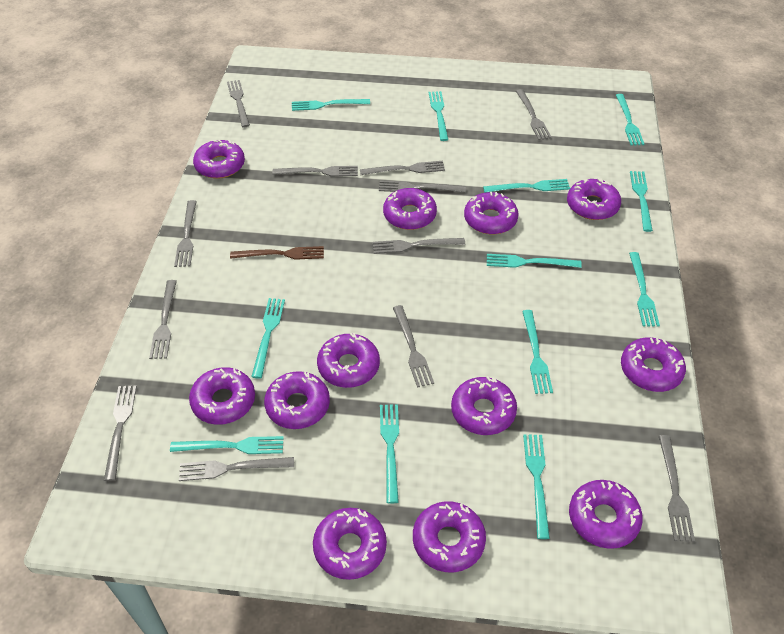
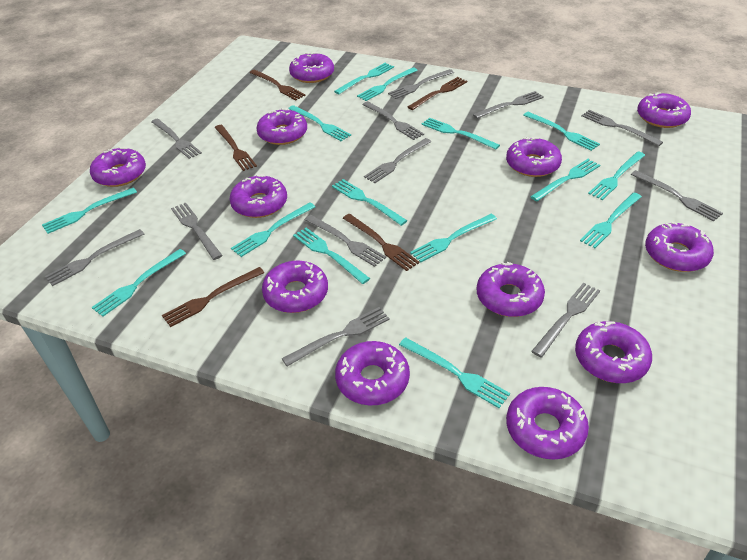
brown fork: [230,246,324,260] = 1 -> [162,267,264,327] [215,125,257,171] [249,69,306,100] [343,214,420,271] [408,77,467,110] = 5
turquoise fork: [170,436,284,454] [251,298,285,379] [292,99,370,111] [380,404,399,504] [429,91,448,141] [483,179,570,193] [487,254,582,268] [522,310,553,394] [523,435,550,539] [616,94,644,146] [629,252,660,326] [630,171,653,232] = 12 -> [42,188,137,234] [91,249,186,316] [231,202,315,257] [288,105,351,141] [293,228,370,284] [332,179,408,226] [334,63,394,94] [357,68,418,101] [399,337,510,408] [410,214,497,262] [422,118,500,150] [523,112,600,151] [530,159,600,201] [580,193,642,248] [588,152,645,200] = 15

